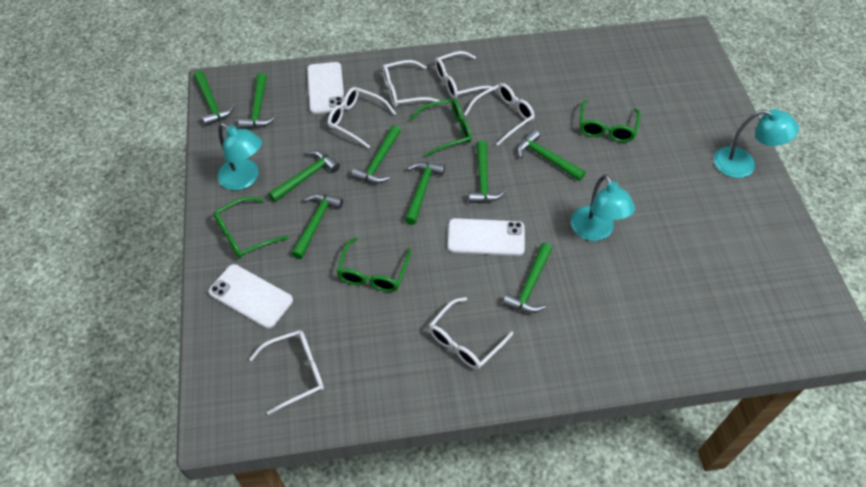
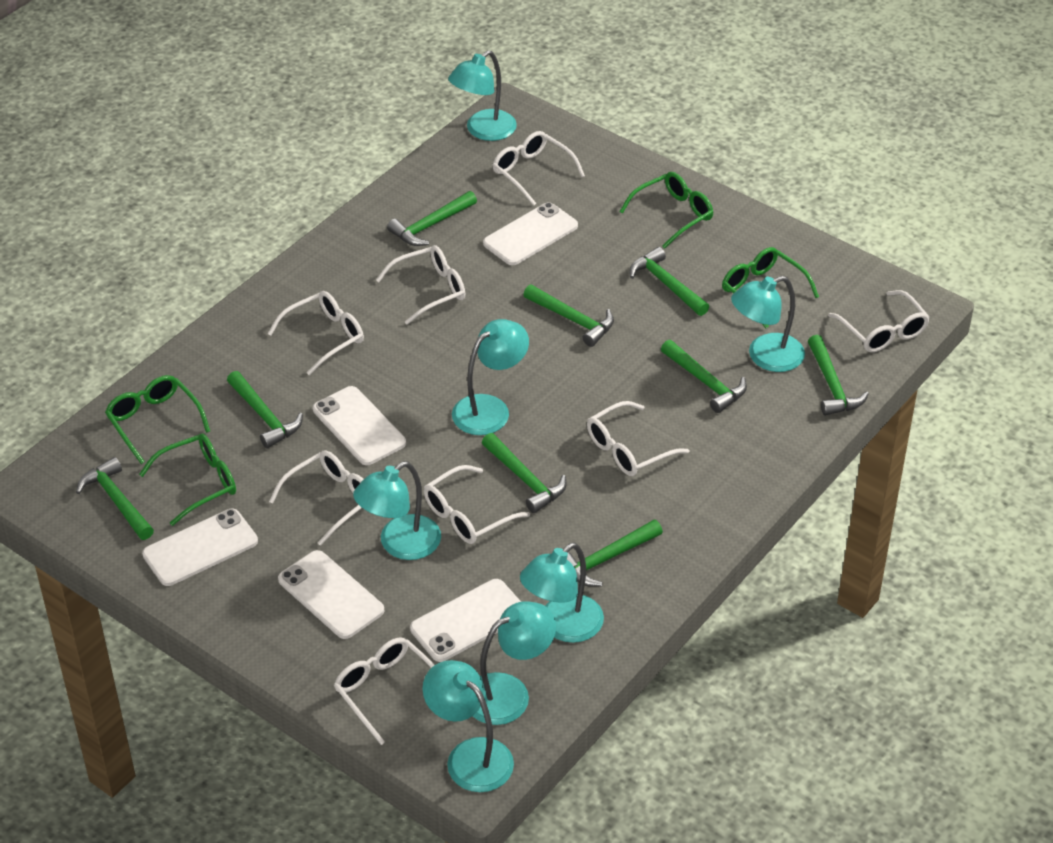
turquoise lamp: [217,123,262,190] [571,174,635,241] [714,109,799,178] = 3 -> [353,461,441,560] [422,660,514,792] [448,50,517,141] [452,319,529,435] [473,601,556,725] [520,542,604,643] [731,276,805,372] = 7
white glasses: [249,330,324,415] [328,87,396,148] [382,60,440,107] [429,297,513,369] [435,51,496,99] [464,83,535,145] = 6 -> [268,291,364,375] [269,450,364,546] [334,637,435,745] [376,245,465,325] [424,465,530,544] [493,131,585,206] [587,401,689,476] [828,290,930,352] = 8
white phone: [208,264,293,329] [307,62,345,114] [448,218,525,256] = 3 -> [142,509,258,586] [278,550,384,639] [313,386,406,465] [410,579,521,662] [483,202,578,265] = 5

